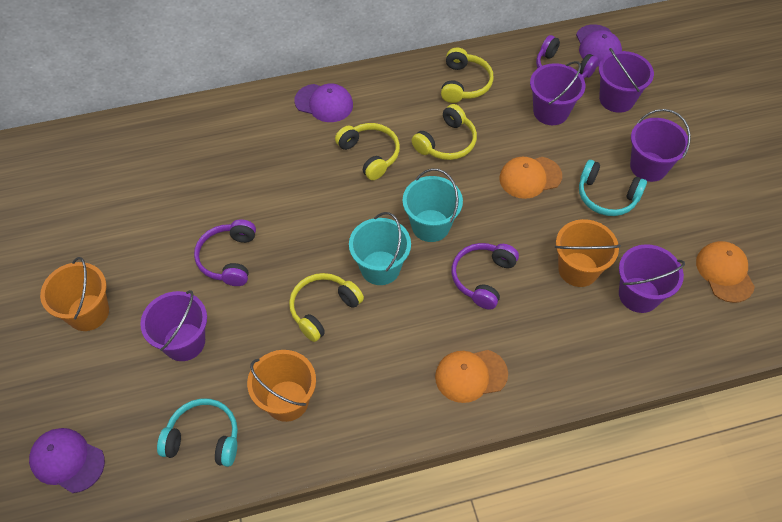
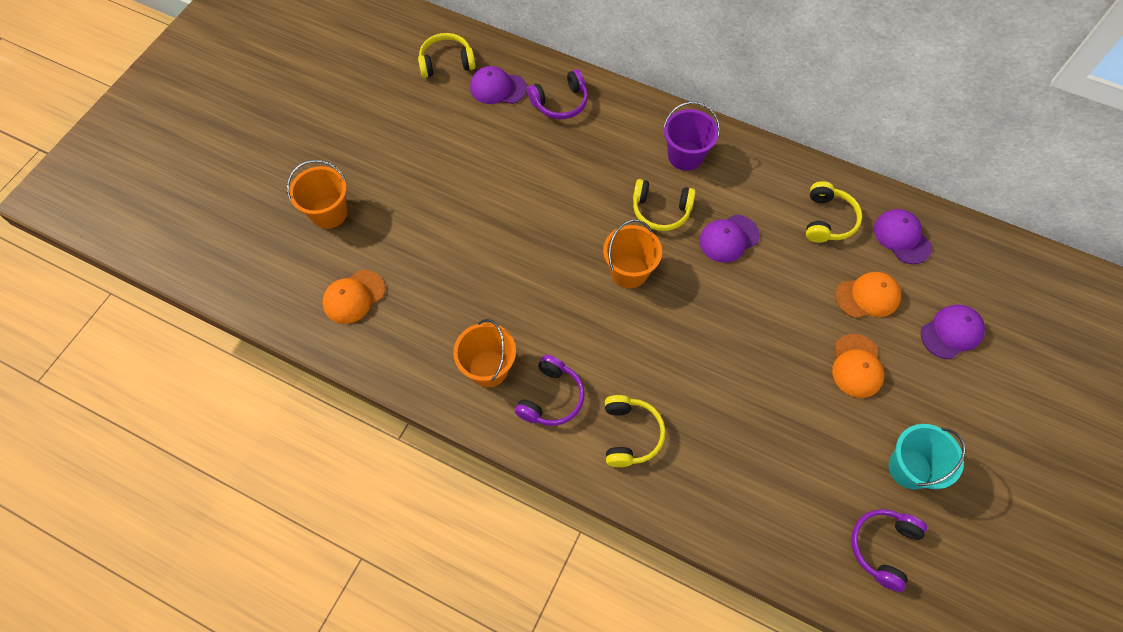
purple bucket: [140,290,207,361] [530,61,585,125] [599,48,654,113] [619,244,685,313] [630,109,691,182] = 5 -> [663,102,720,171] = 1
purple cap: [29,428,105,493] [294,83,353,122] [576,24,622,66] = 3 -> [470,66,527,104] [699,215,760,263] [874,209,932,264] [921,305,985,359] = 4
turquoise bucket: [349,212,411,285] [402,169,463,242] = 2 -> [889,424,966,489] = 1
turquoise headphones: [157,398,238,467] [579,160,647,216] = 2 -> none = 0

